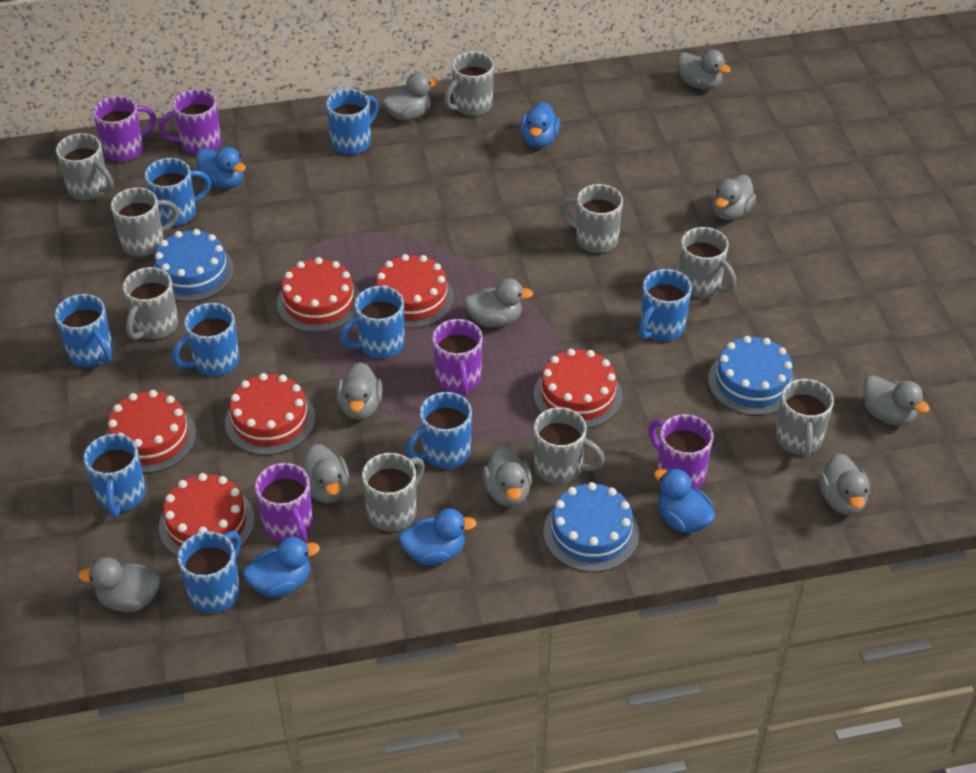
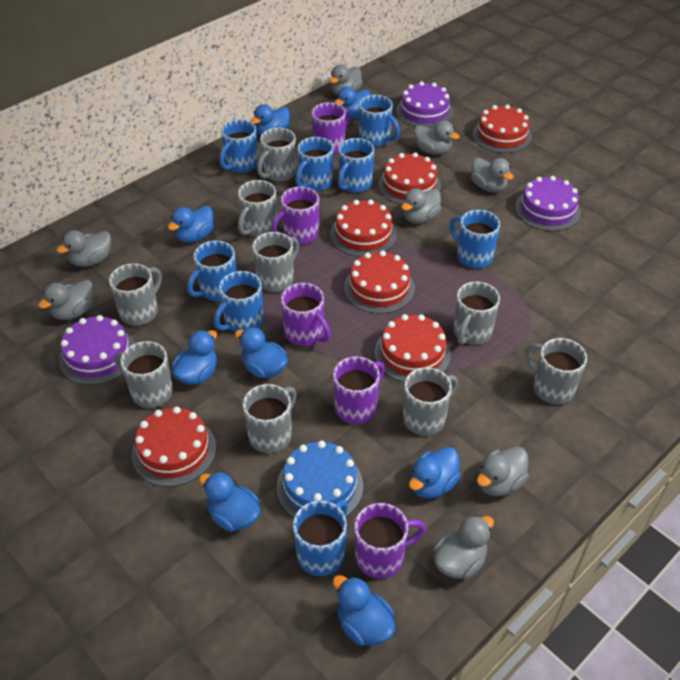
blue cake: [153,229,234,302] [543,482,639,572] [708,336,796,415] = 3 -> [277,441,363,517] = 1
blue duck: [197,147,246,189] [243,537,320,597] [399,509,477,565] [520,102,560,148] [654,468,715,533] = 5 -> [168,206,214,243] [172,330,217,385] [199,471,260,532] [235,327,288,378] [250,104,290,135] [333,575,395,646] [334,87,370,119] [409,447,461,499] = 8
blue mug: [55,294,113,367] [84,434,146,517] [145,158,211,226] [172,303,239,376] [178,531,241,613] [326,89,378,155] [340,286,405,359] [406,392,472,468] [639,269,692,341] = 9 -> [187,241,236,301] [214,271,263,332] [219,119,258,173] [293,500,348,576] [295,137,333,191] [338,138,374,193] [359,95,400,147] [449,210,500,269] = 8
grey duck: [78,557,161,612] [300,444,349,503] [336,362,383,420] [382,72,438,121] [464,278,533,327] [482,446,532,507] [678,49,731,90] [712,175,756,220] [819,454,870,515] [864,375,930,426] = 10 -> [38,280,94,320] [57,230,111,267] [329,64,363,95] [401,188,441,224] [414,121,460,155] [433,515,494,580] [471,158,514,192] [477,446,529,496] = 8
purple cake: none = 0 -> [59,315,135,385] [396,81,453,128] [515,176,581,231] = 3

